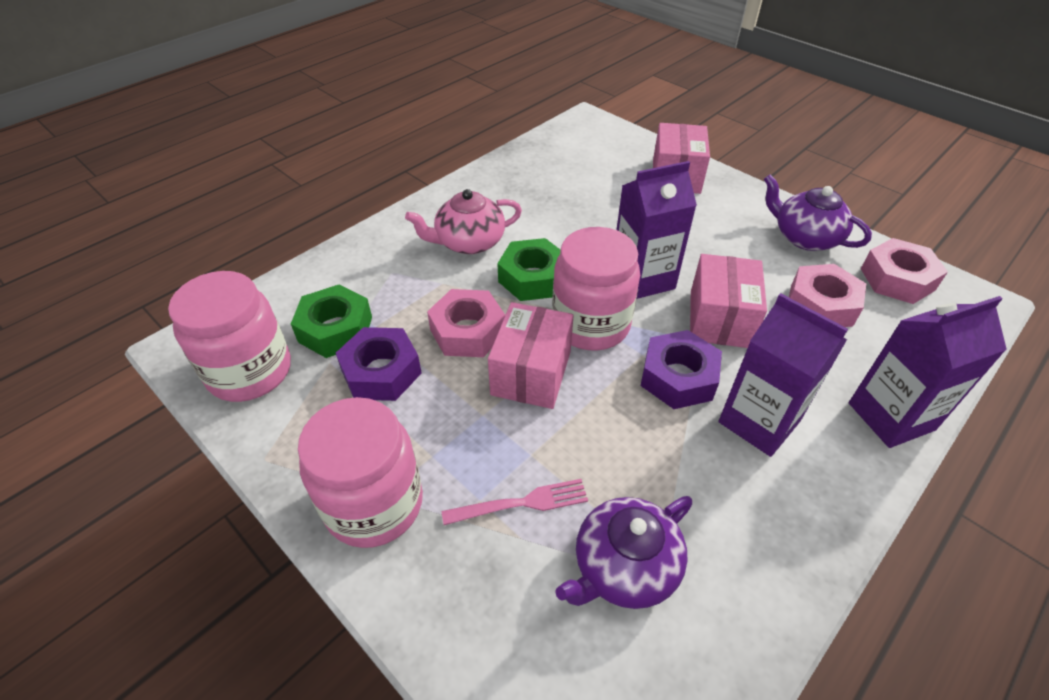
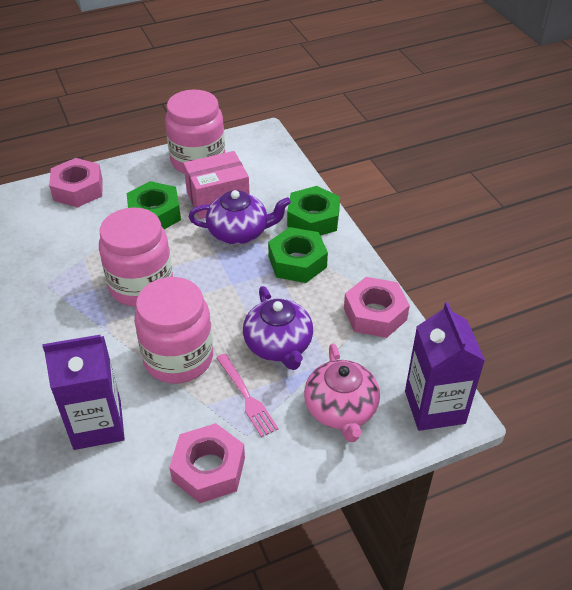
green nut: [291,285,372,358] [497,238,560,301] = 2 -> [127,181,181,229] [268,227,328,283] [287,186,340,236] = 3
pink box: [488,302,574,409] [653,123,710,194] [690,254,767,348] = 3 -> [183,151,250,219] = 1
purple carton: [617,161,697,299] [718,293,848,457] [849,296,1007,448] = 3 -> [42,335,125,450] [405,302,485,431] = 2
purple nut: [336,327,421,401] [641,330,722,409] = 2 -> none = 0

